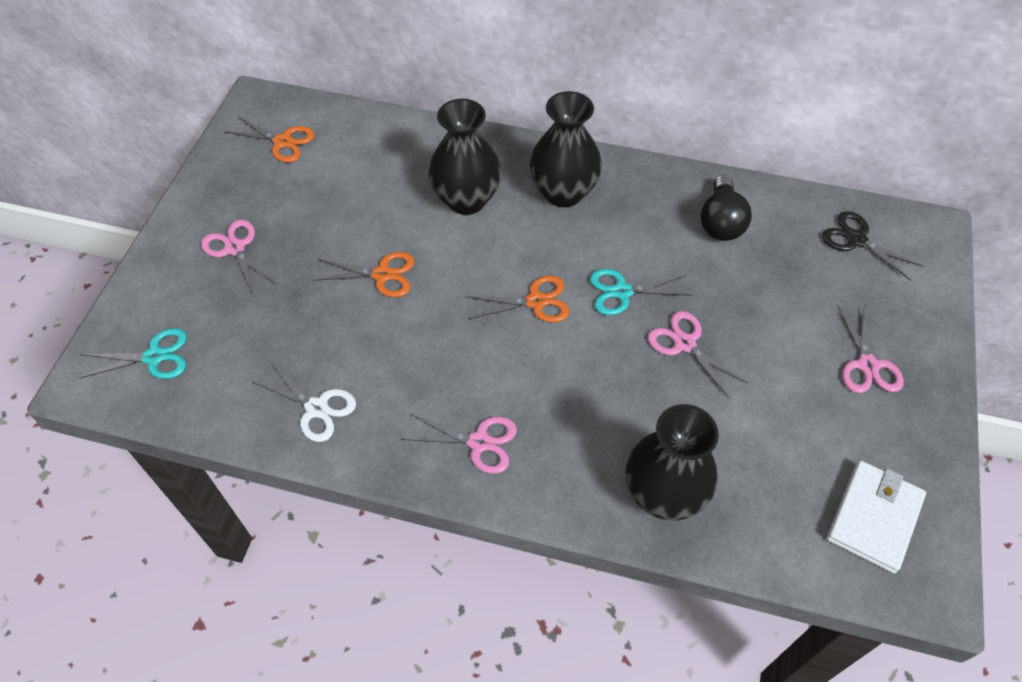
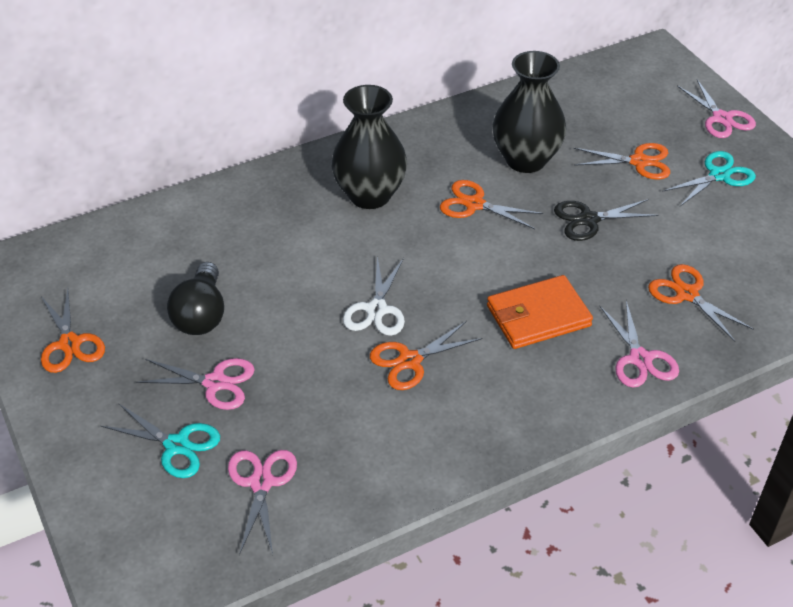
black vase: [428,99,501,215] [529,91,602,207] [626,404,719,521] = 3 -> [331,85,407,209] [492,51,566,173] = 2
orange scissors: [225,116,315,163] [313,252,415,297] [466,275,570,323] = 3 -> [41,289,105,373] [370,321,482,390] [440,180,543,229] [574,143,670,180] [648,264,754,342] = 5
orange wallet: none = 0 -> [487,275,593,349] = 1
white wallet: [827,461,926,574] = 1 -> none = 0

